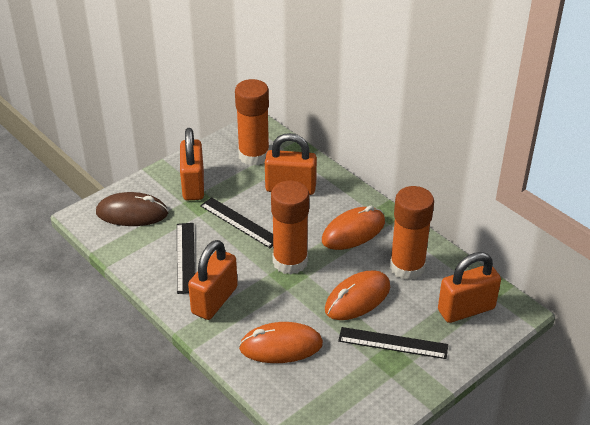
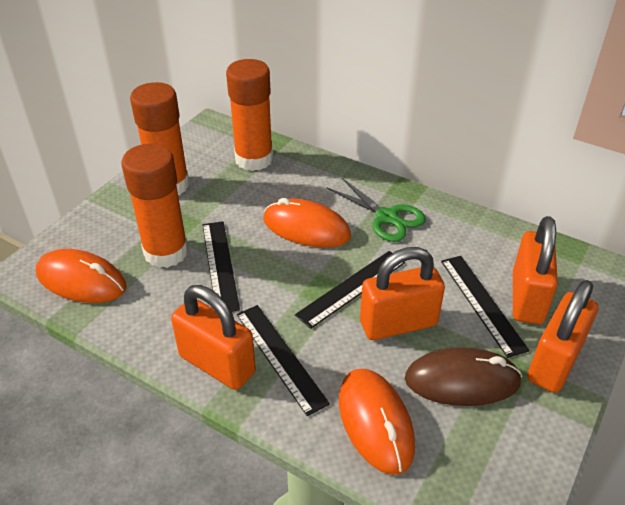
black ruler: [177,223,195,294] [200,197,273,248] [338,327,448,359] = 3 -> [203,221,240,312] [236,305,330,416] [295,251,405,329] [441,256,530,358] = 4
green scissors: none = 0 -> [326,177,426,242] = 1

